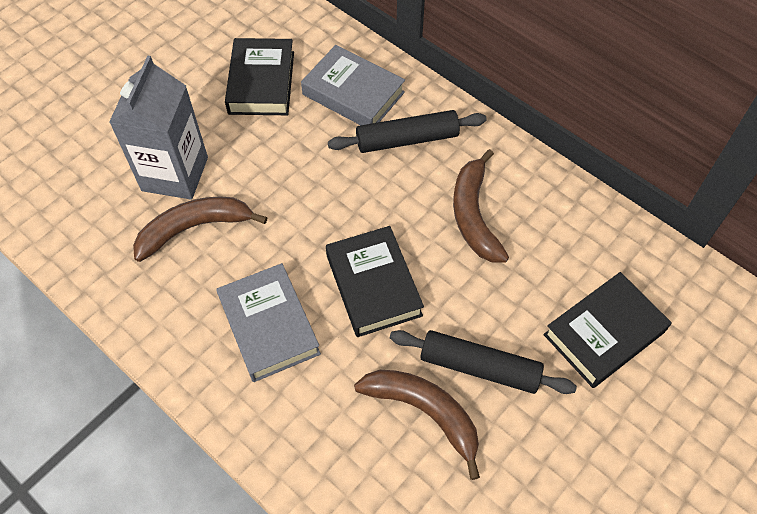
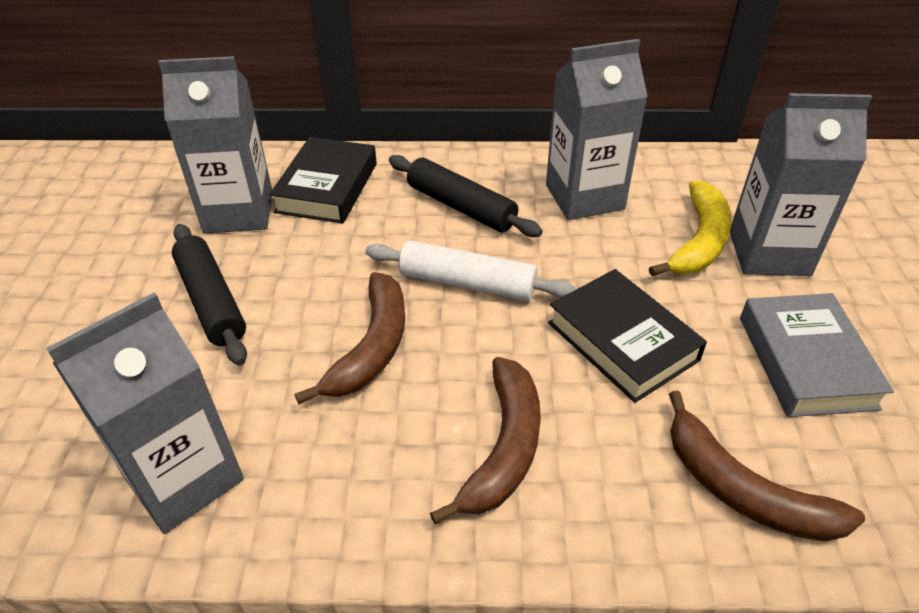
black book: [225,38,294,115] [326,226,424,337] [544,272,672,388] = 3 -> [269,137,377,224] [548,269,707,403] = 2
grey book: [216,263,321,382] [301,45,405,125] = 2 -> [740,293,894,417] = 1
grey carton: [109,55,208,200] = 1 -> [46,293,244,534] [158,56,272,234] [546,39,648,220] [730,93,872,276] = 4
white rolling pin: none = 0 -> [366,240,576,301] = 1
yellow banana: none = 0 -> [649,181,732,276] = 1

